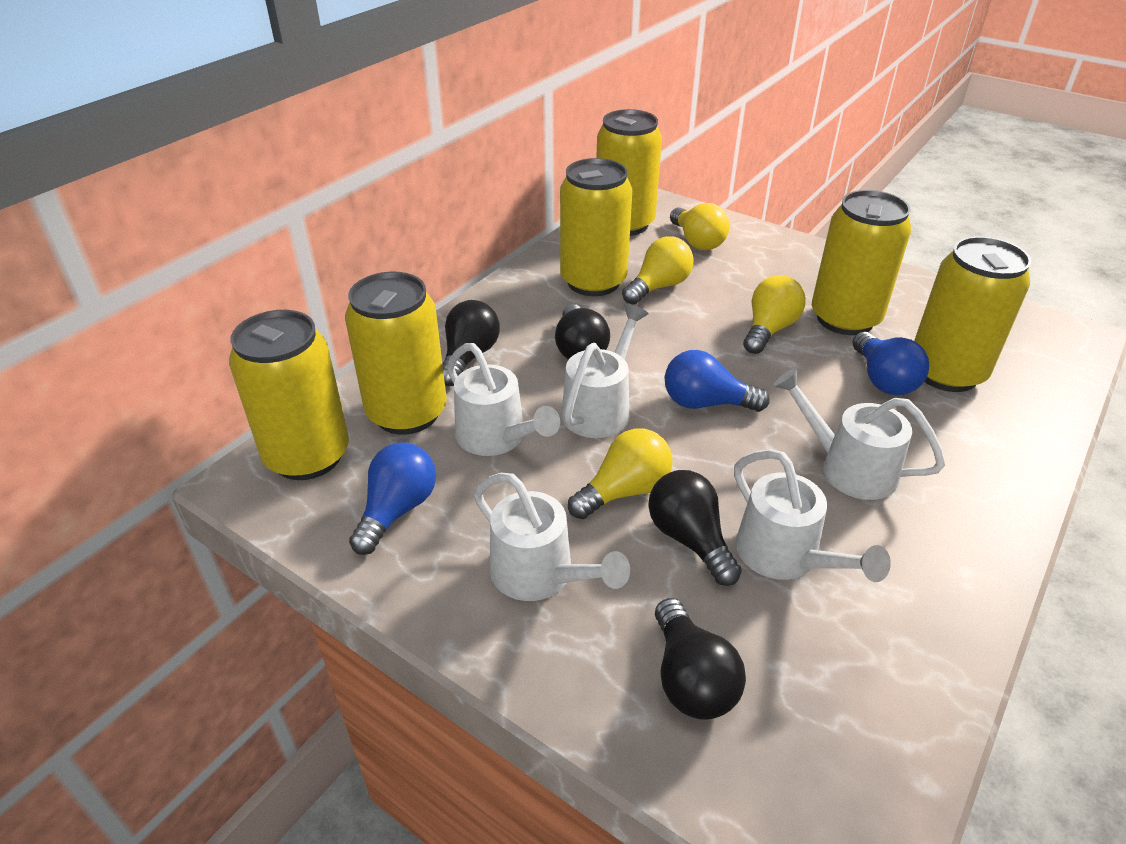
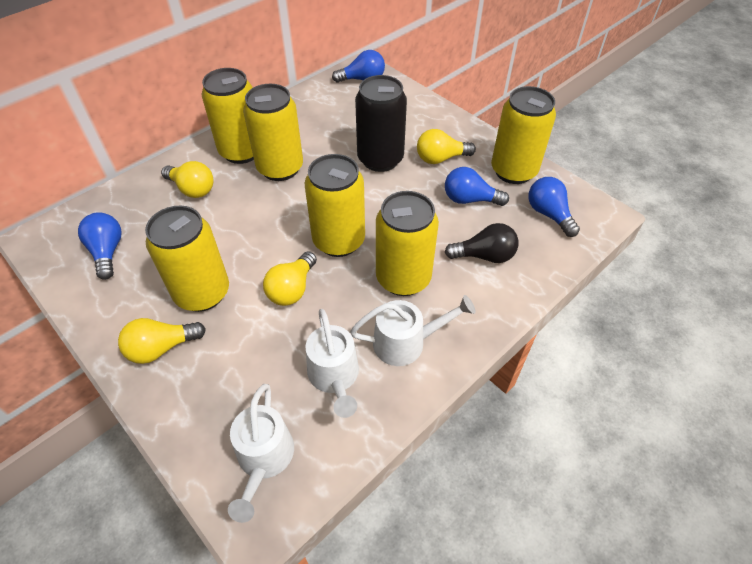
black can: none = 0 -> [355,75,407,172] = 1
black light bulb: [443,300,500,386] [555,304,610,360] [648,470,742,586] [655,598,746,720] = 4 -> [445,223,519,263] = 1
blue light bulb: [349,442,436,555] [665,350,770,412] [853,332,929,395] = 3 -> [78,212,122,280] [332,50,385,83] [445,167,509,206] [528,177,580,237] = 4
white watering can: [447,343,560,456] [474,473,630,601] [562,304,648,438] [734,449,891,582] [773,368,945,500] = 5 -> [228,384,294,523] [305,309,359,418] [350,295,476,366] = 3

